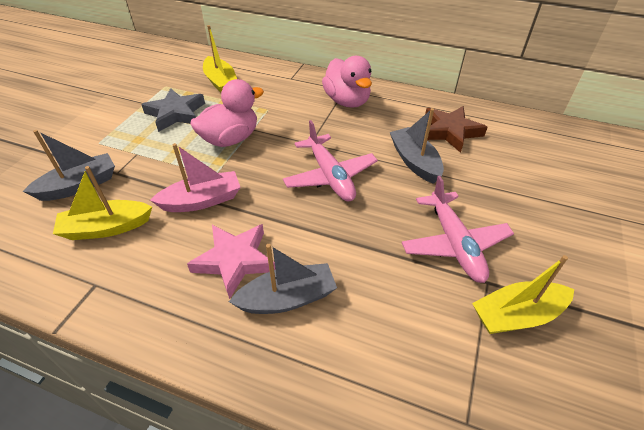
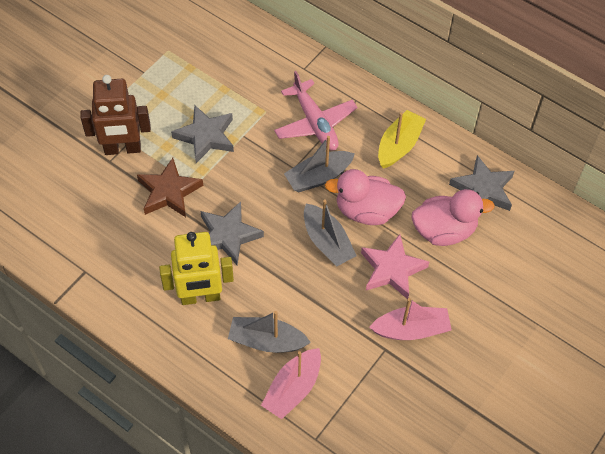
brown robot: none = 0 -> [80,75,151,155] = 1
grey star: [141,88,205,132] = 1 -> [171,105,234,163] [200,202,264,265] [449,155,515,211] = 3
pink boat: [150,143,241,212] = 1 -> [261,348,321,419] [369,298,452,340] = 2
pink plane: [283,120,378,201] [402,176,514,283] = 2 -> [274,71,358,150] = 1
yellow boat: [53,166,152,240] [203,25,237,92] [472,255,574,334] = 3 -> [378,110,426,169] = 1
yellow robot: none = 0 -> [159,232,234,305] = 1

